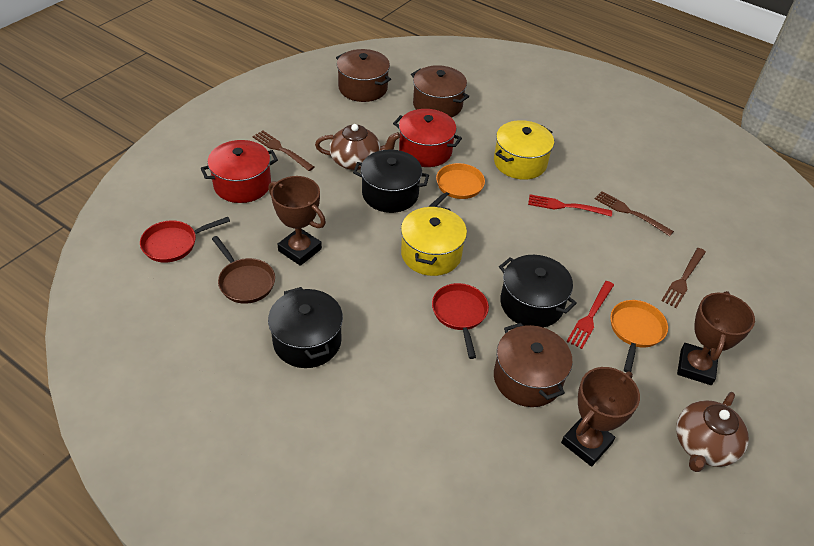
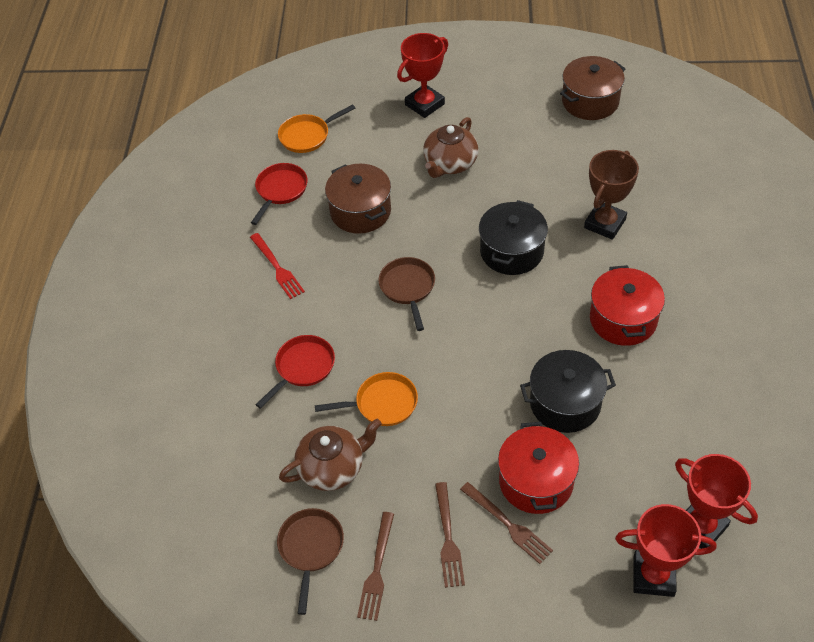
black pot: [268,287,343,368] [353,150,429,213] [499,255,577,328] = 3 -> [479,200,548,275] [520,350,616,433] = 2
brown pan: [212,236,275,304] = 1 -> [277,508,344,615] [378,257,435,331] = 2
brown pot: [336,49,391,102] [411,65,469,118] [494,323,573,407] = 3 -> [325,164,391,234] [560,56,625,120] = 2
brown trophy: [268,176,326,266] [561,367,640,467] [677,291,755,385] = 3 -> [584,150,639,240] = 1
red fork: [528,194,612,217] [566,281,614,349] = 2 -> [250,233,305,299] = 1
red trophy: none = 0 -> [397,33,448,118] [615,504,716,597] [675,454,758,549] = 3
yellow pot: [401,206,467,276] [494,120,554,180] = 2 -> none = 0

